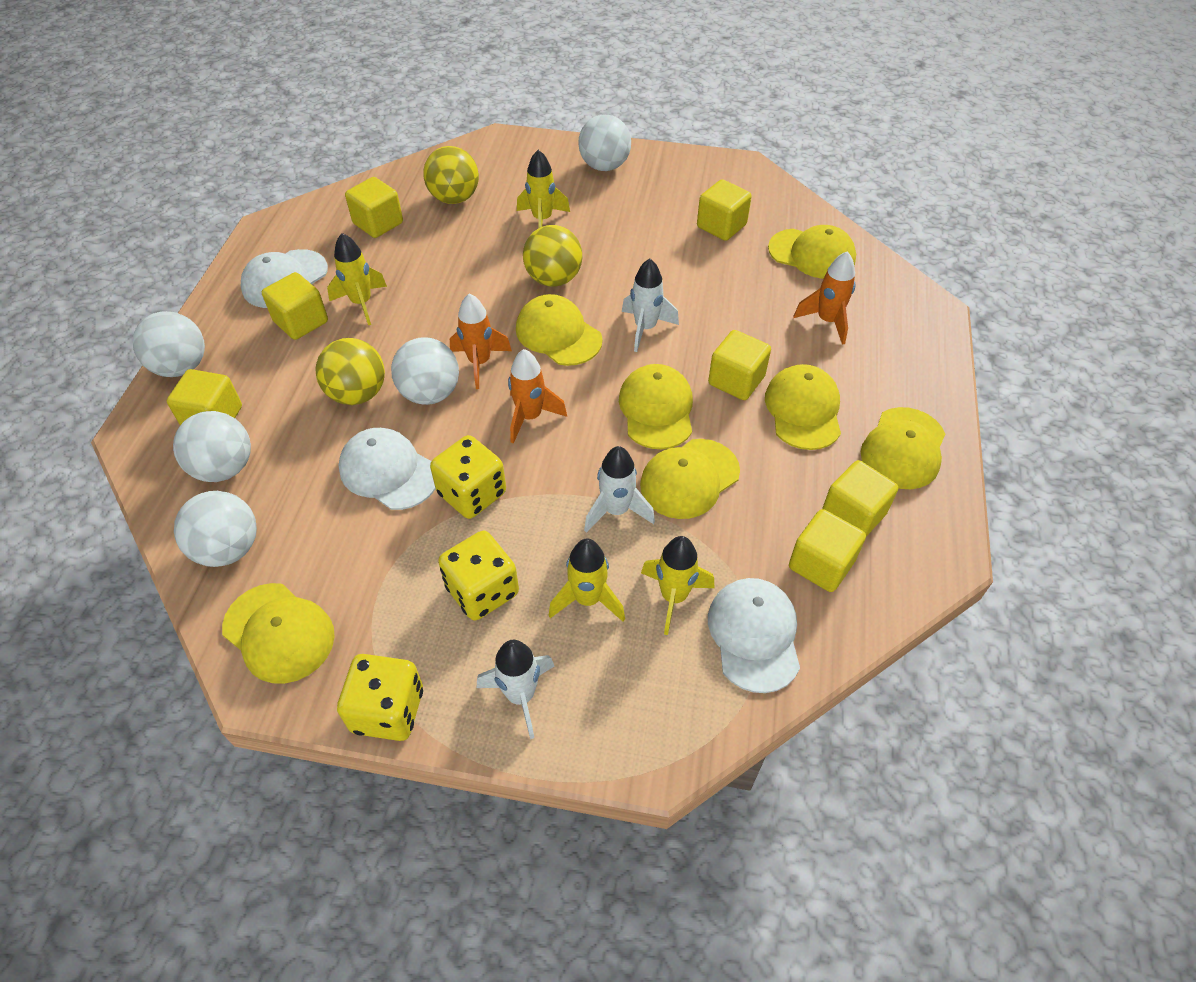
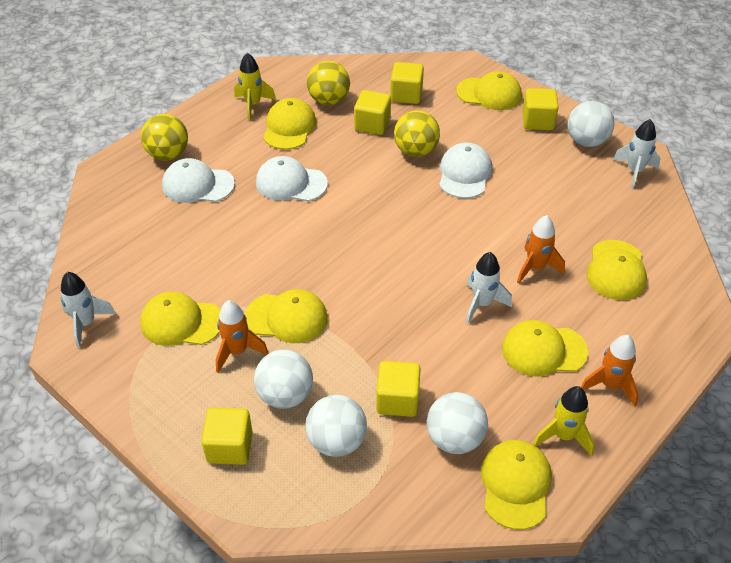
white ball: [133,311,205,377] [173,411,251,482] [174,491,257,567] [391,338,459,405] [578,115,631,171] = 5 -> [254,349,313,409] [306,395,367,457] [427,392,488,454] [567,101,615,147] = 4
yellow cube: [167,369,242,425] [262,272,328,340] [345,177,403,238] [697,179,752,241] [708,330,771,400] [789,509,866,592] [822,460,898,536] = 7 -> [201,407,253,465] [354,90,391,135] [376,361,421,417] [390,62,424,104] [522,88,559,130] = 5
yellow dice: [337,654,423,741] [430,435,506,519] [438,531,519,621] = 3 -> none = 0
yellow rocket: [327,233,387,325] [517,150,570,228] [549,539,625,621] [641,536,714,635] = 4 -> [234,53,276,120] [533,386,595,456] = 2

